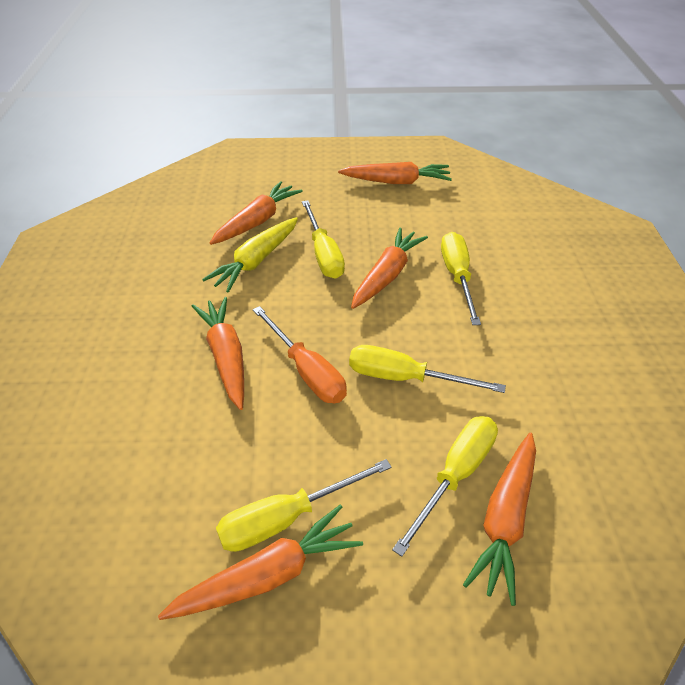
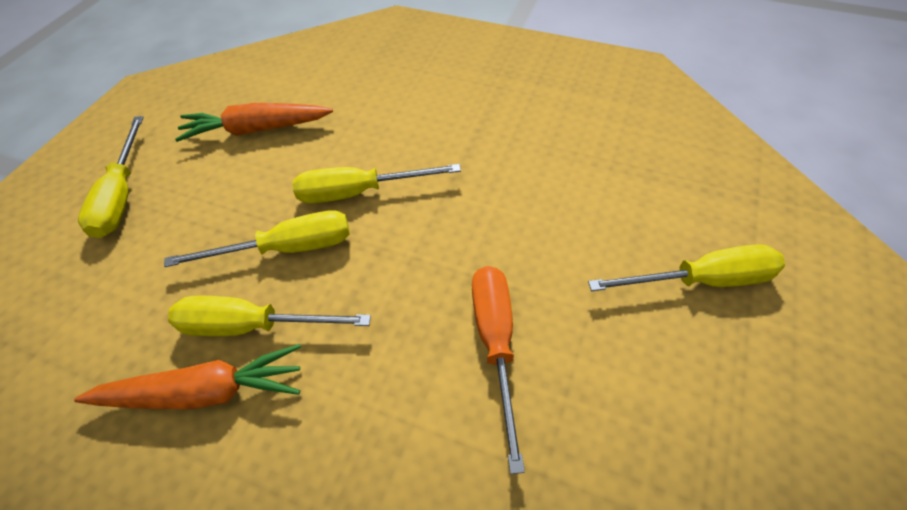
orange carrot: [158,505,363,620] [192,297,244,410] [210,181,303,245] [338,162,452,184] [351,228,428,309] [463,433,536,606] = 6 -> [74,344,301,409] [175,103,333,142] = 2
yellow carrot: [202,217,298,293] = 1 -> none = 0

